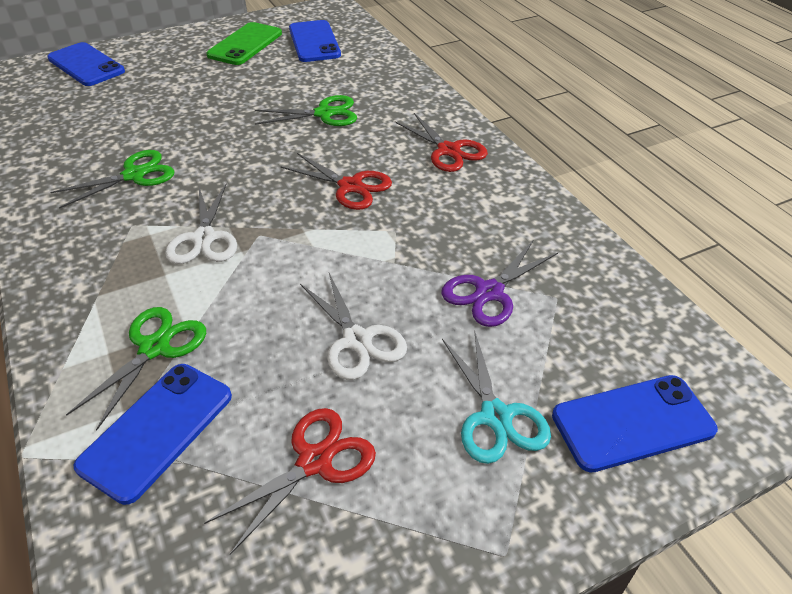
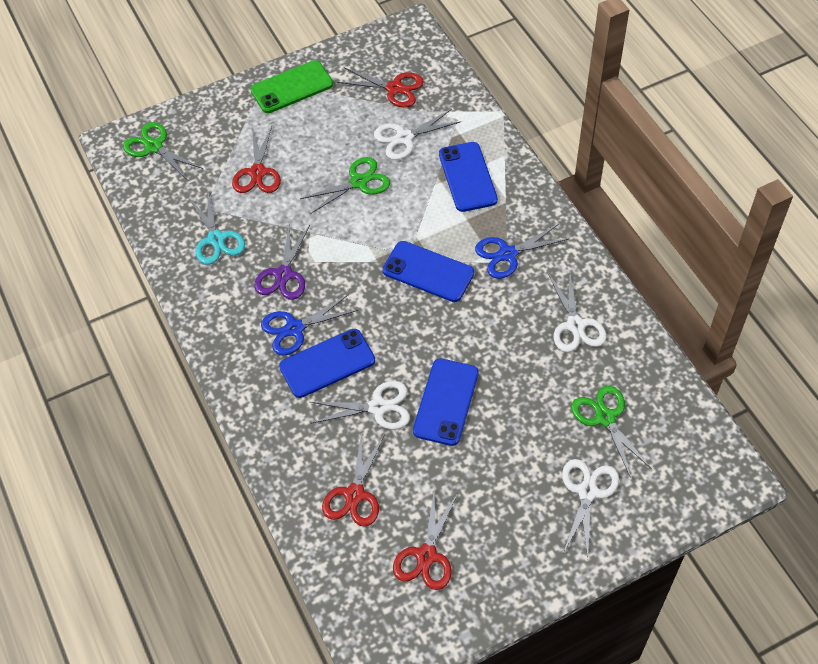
blue scissors: none = 0 -> [261,294,358,356] [475,224,568,279] = 2
red scissors: [204,408,376,555] [281,153,392,210] [395,113,488,172] = 3 -> [232,126,281,193] [322,431,385,527] [337,68,424,108] [393,489,458,590] = 4
white scissors: [165,184,237,264] [300,273,407,380] = 2 -> [311,381,410,430] [374,109,461,160] [548,270,606,352] [562,459,619,557] = 4

